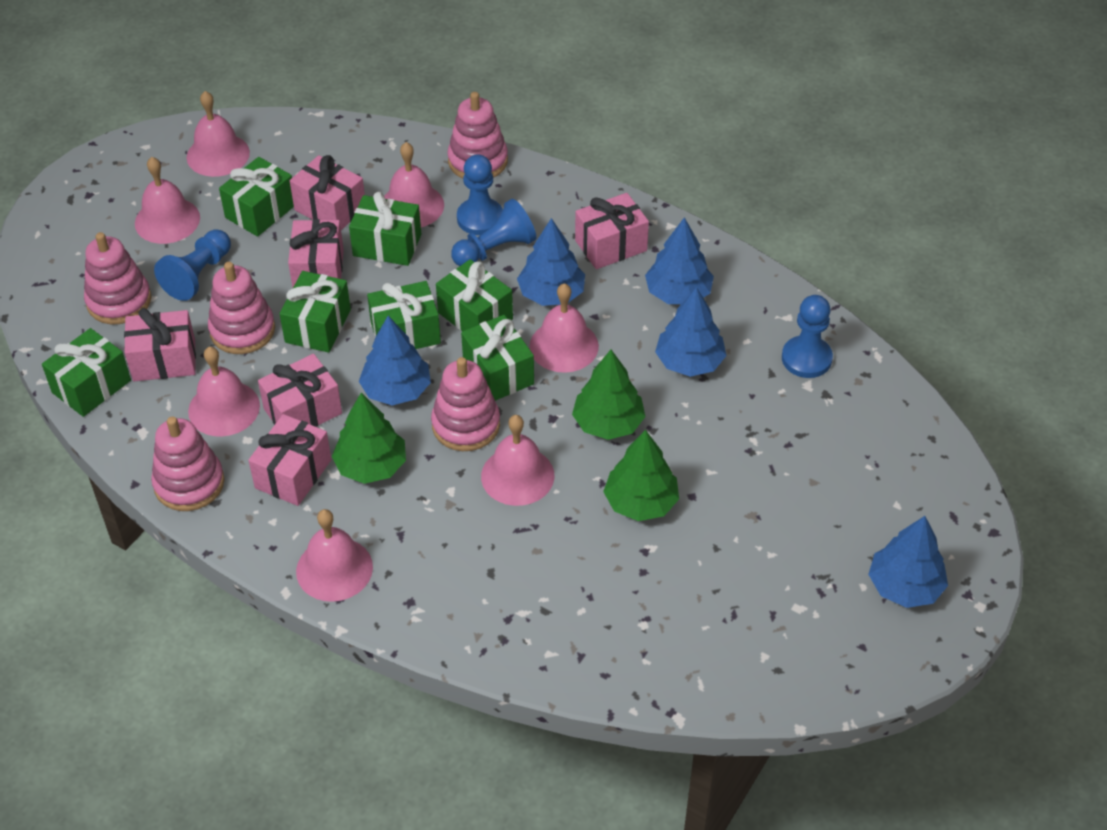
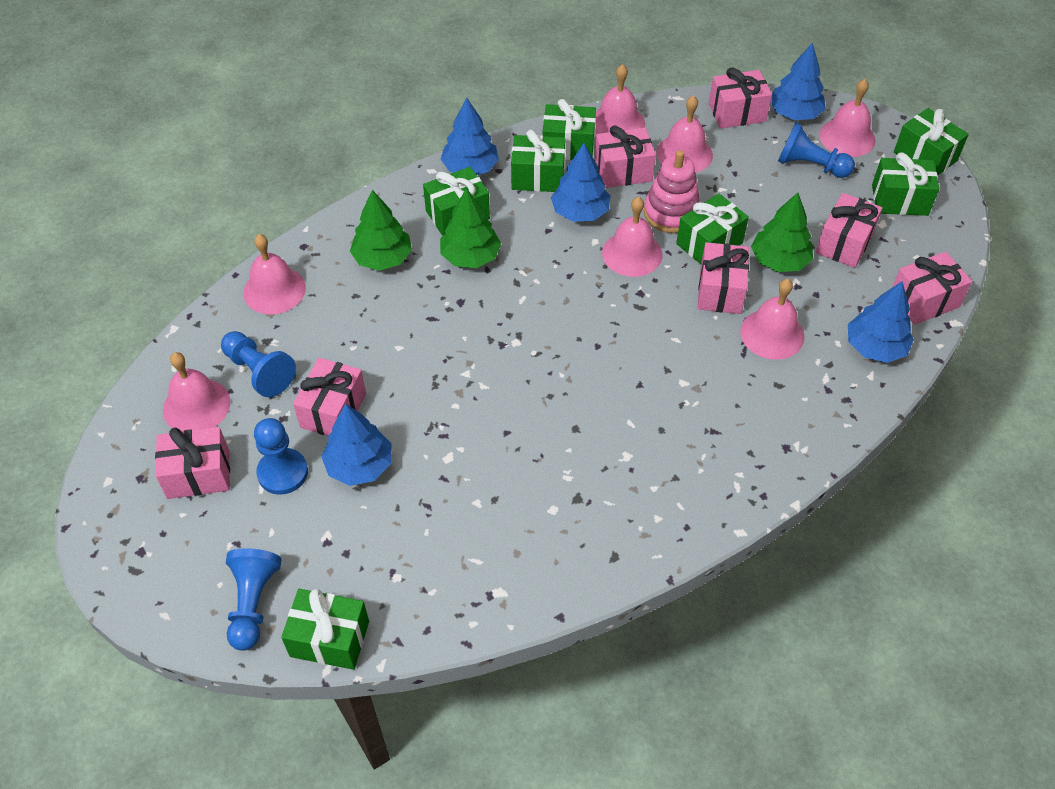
pink gift: [124,308,196,381] [248,414,332,506] [258,354,342,427] [288,219,344,288] [290,155,365,230] [575,193,649,269] = 6 -> [155,427,230,499] [293,358,366,436] [595,126,656,188] [698,242,749,314] [709,68,772,129] [816,193,882,268] [892,252,972,325] = 7
pink stacking toy: [84,232,151,324] [151,417,224,511] [208,262,275,354] [431,357,500,451] [447,92,508,178] = 5 -> [644,150,700,233] = 1

